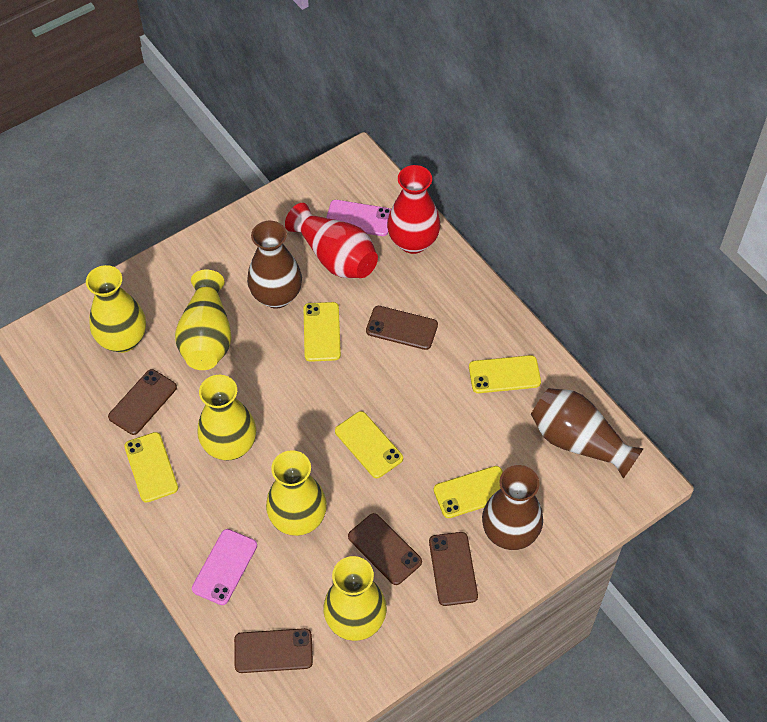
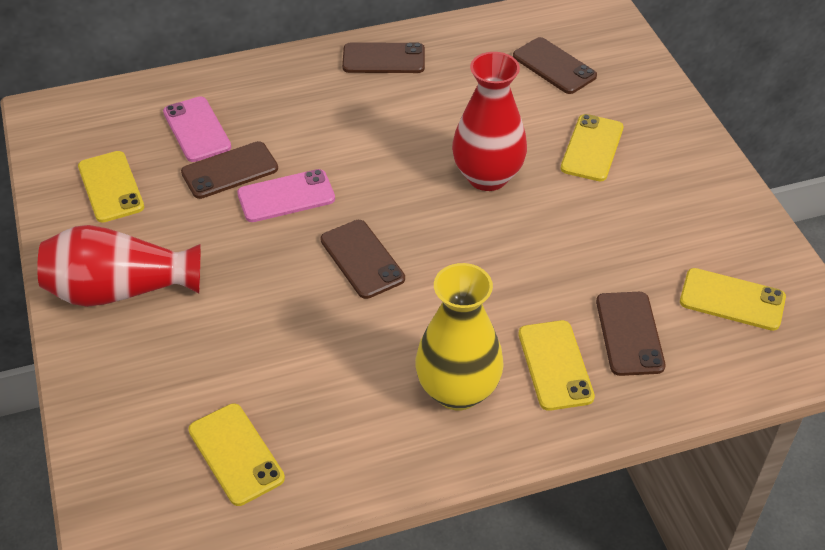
brown vase: [247,221,302,309] [482,465,543,550] [531,388,644,479] = 3 -> none = 0
yellow vase: [86,265,146,353] [175,270,232,370] [198,375,256,461] [266,450,327,536] [323,556,387,641] = 5 -> [415,263,504,411] = 1

